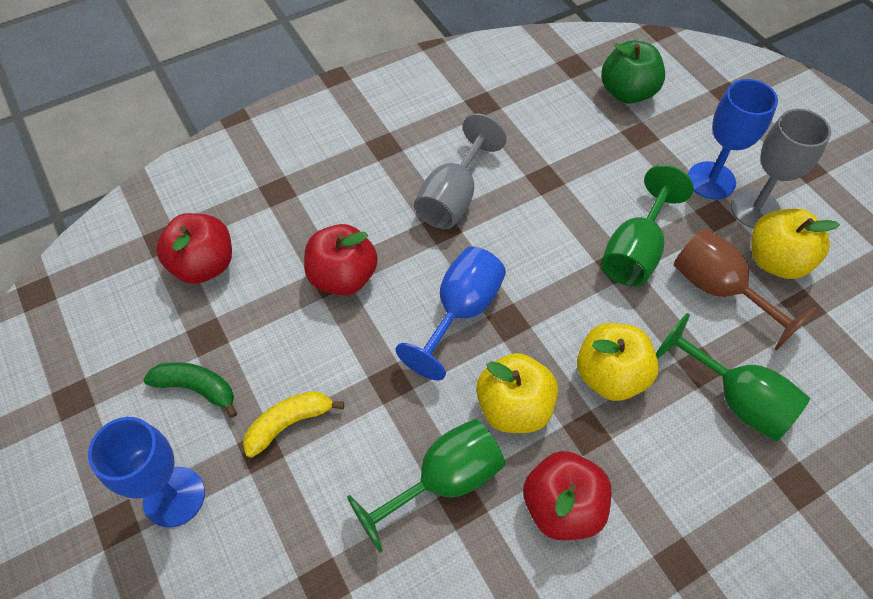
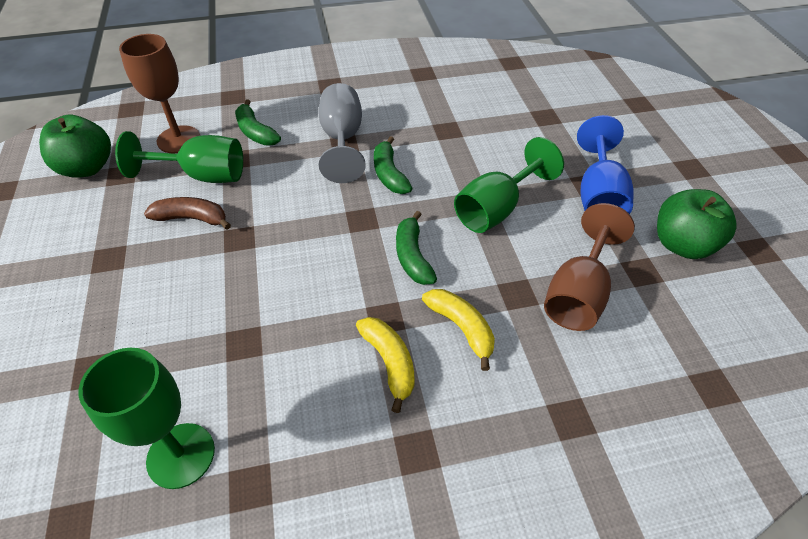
blue goblet: [88,417,205,528] [396,246,506,381] [688,79,778,200] = 3 -> [577,115,634,214] = 1
brown banana: none = 0 -> [144,197,231,230] = 1
brown goblet: [674,228,816,350] = 1 -> [119,34,200,153] [544,203,635,331] = 2
green apple: [601,40,665,104] = 1 -> [39,115,111,178] [657,189,737,259] = 2
green banana: [143,362,237,418] = 1 -> [235,99,281,146] [374,136,412,194] [396,211,437,285] = 3
grey goblet: [414,114,507,229] [731,109,831,228] = 2 -> [318,83,366,183] = 1
red apple: [156,213,232,284] [304,224,378,296] [523,451,611,540] = 3 -> none = 0
yellow apple: [476,353,558,433] [577,323,659,401] [752,209,840,279] = 3 -> none = 0
yellow banana: [243,391,344,458] = 1 -> [356,317,415,413] [422,289,495,371] = 2

